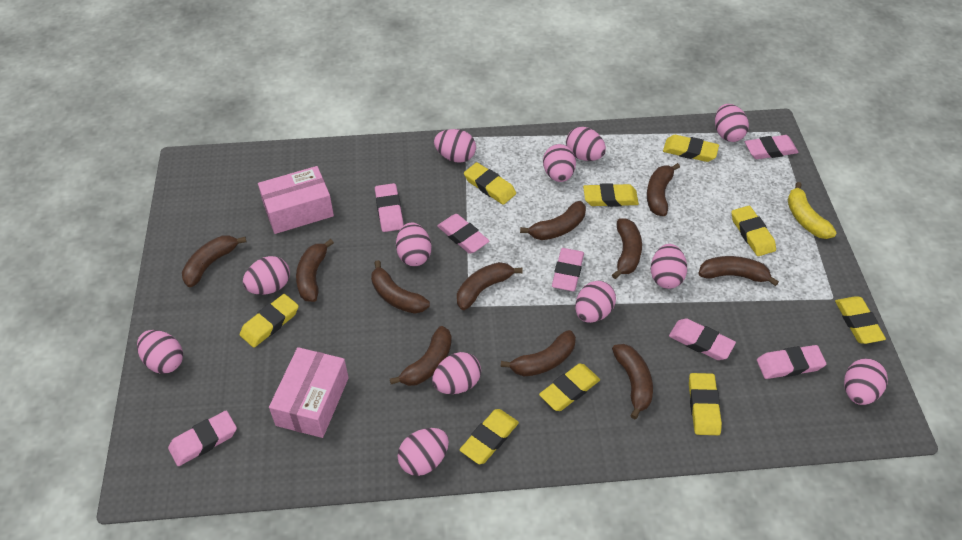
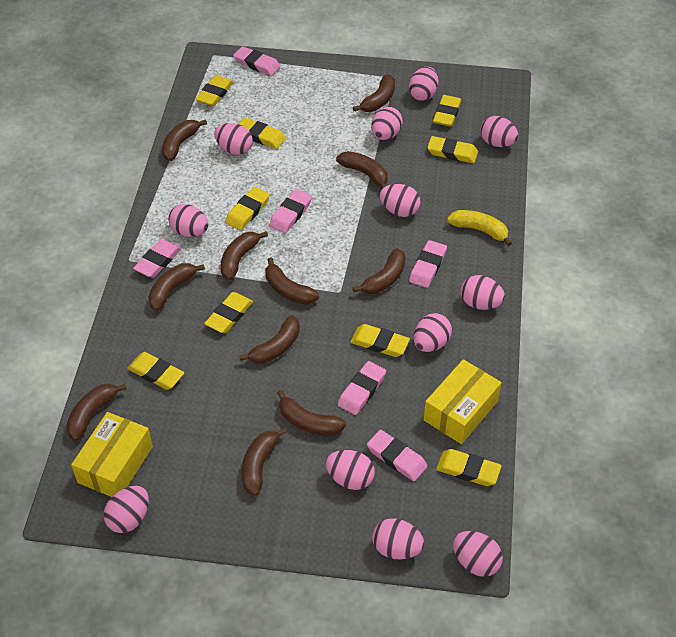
pink box: [258,166,334,234] [269,347,349,438] = 2 -> none = 0
pink eraser: [168,411,237,466] [375,183,404,232] [437,214,489,254] [552,248,584,291] [669,318,736,360] [745,135,798,159] [757,345,826,379] = 7 -> [133,239,182,278] [233,46,281,76] [269,189,312,233] [337,361,386,415] [367,430,428,481] [409,240,447,288] = 6
yellow box: none = 0 -> [71,412,153,497] [424,359,502,444] = 2

